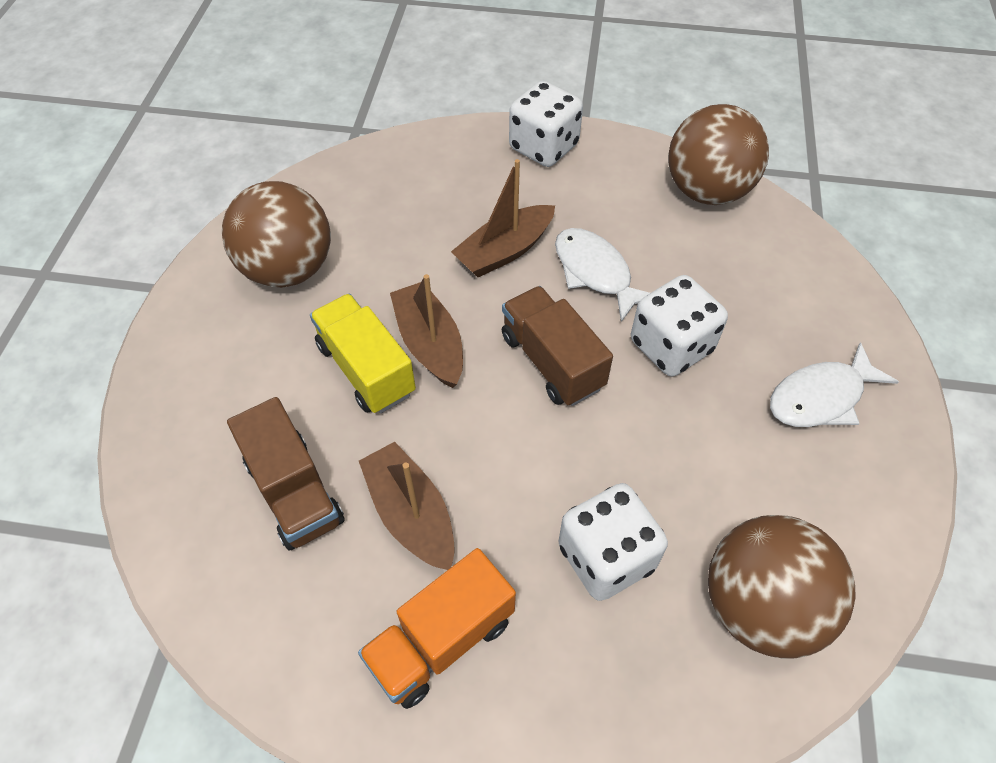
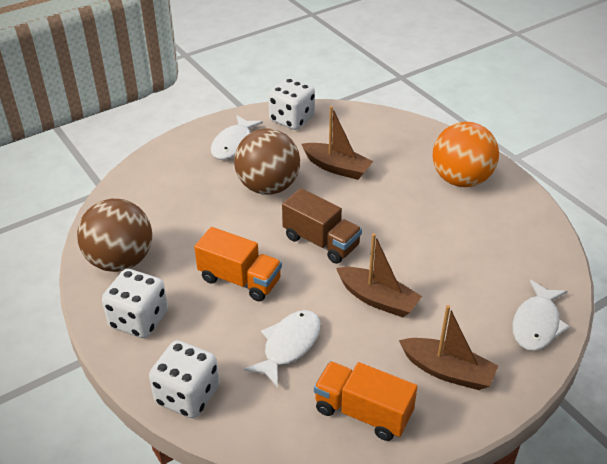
brown ball: [222,181,331,288] [668,104,769,205] [708,515,856,659] = 3 -> [77,199,152,272] [234,128,300,195] = 2
brown truck: [227,397,345,551] [502,286,613,406] = 2 -> [282,188,362,264] = 1
orange ball: none = 0 -> [432,122,499,187] = 1
orange truck: [358,548,516,709] = 1 -> [194,227,282,301] [314,361,418,441] = 2
white fish: [555,228,650,322] [770,342,899,427] = 2 -> [211,115,263,160] [244,310,321,387] [512,280,570,351] = 3
yellow truck: [310,294,416,413] = 1 -> none = 0

